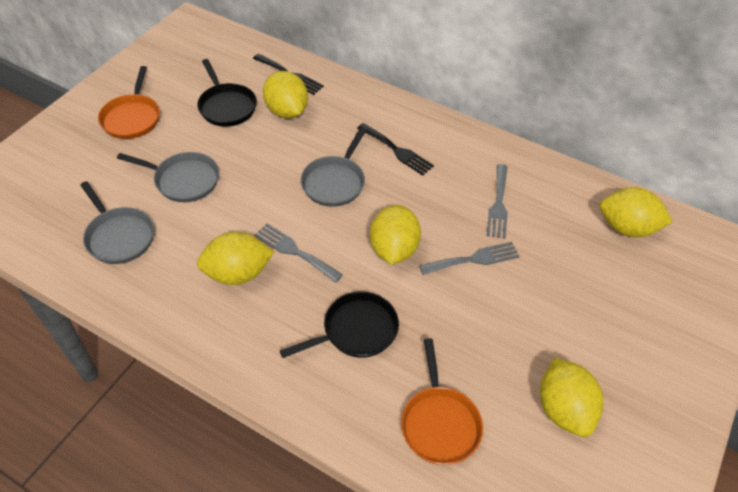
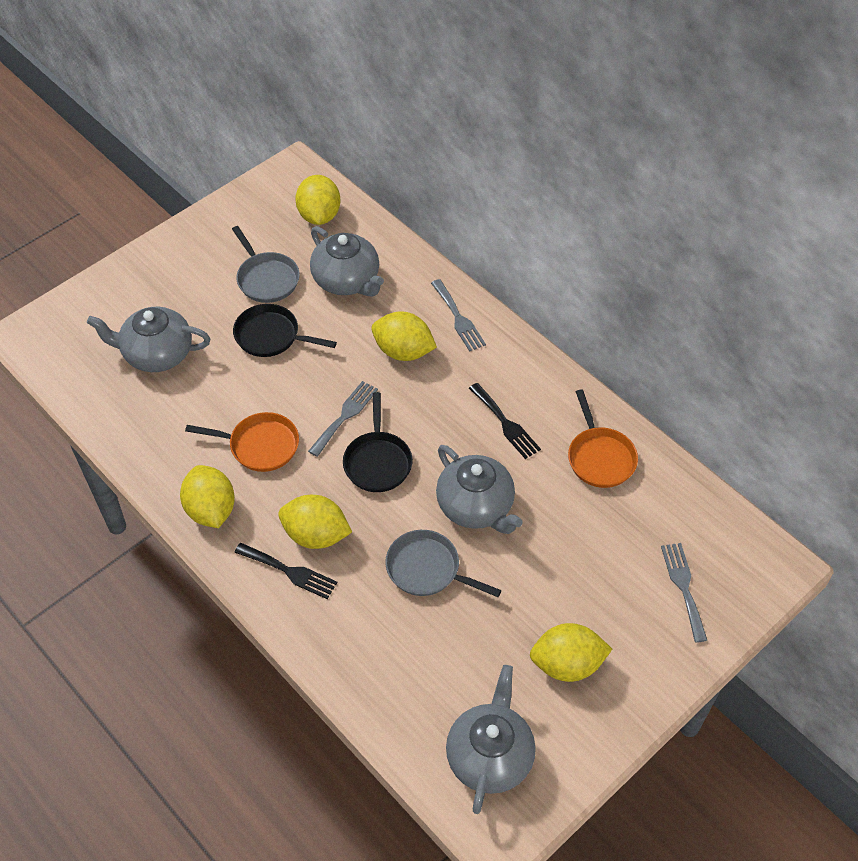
grey pan: [80,181,154,264] [117,152,219,202] [301,128,366,207] = 3 -> [232,226,300,303] [385,530,502,597] = 2
grey teapot: none = 0 -> [87,307,210,372] [310,226,384,297] [436,445,523,534] [446,665,536,814] = 4

